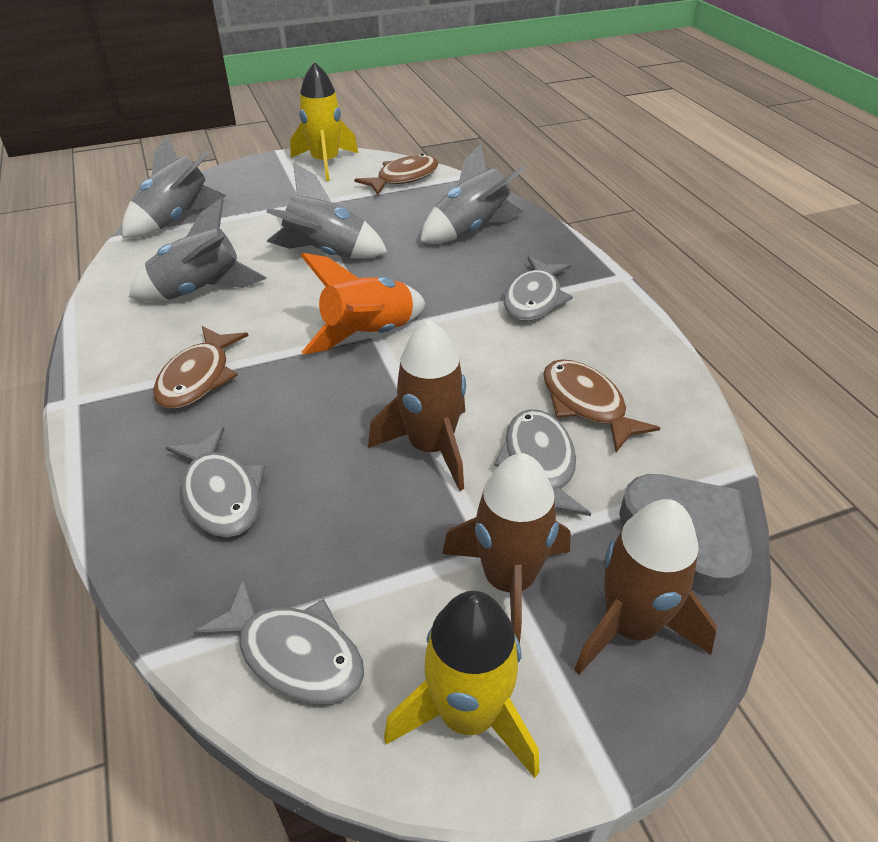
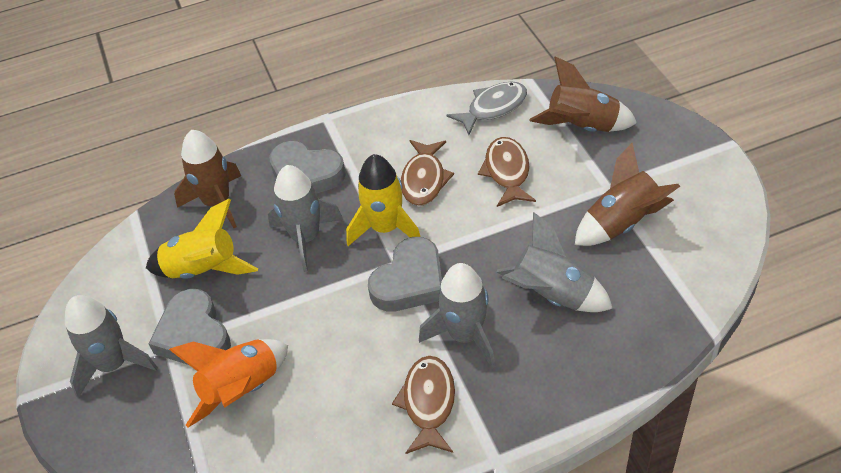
grey fish: [165,427,265,537] [193,578,364,703] [494,409,591,516] [504,256,573,321] = 4 -> [447,82,527,135] = 1
grey heart: [619,474,752,595] = 1 -> [148,289,231,365] [269,141,346,194] [368,237,442,312] = 3

